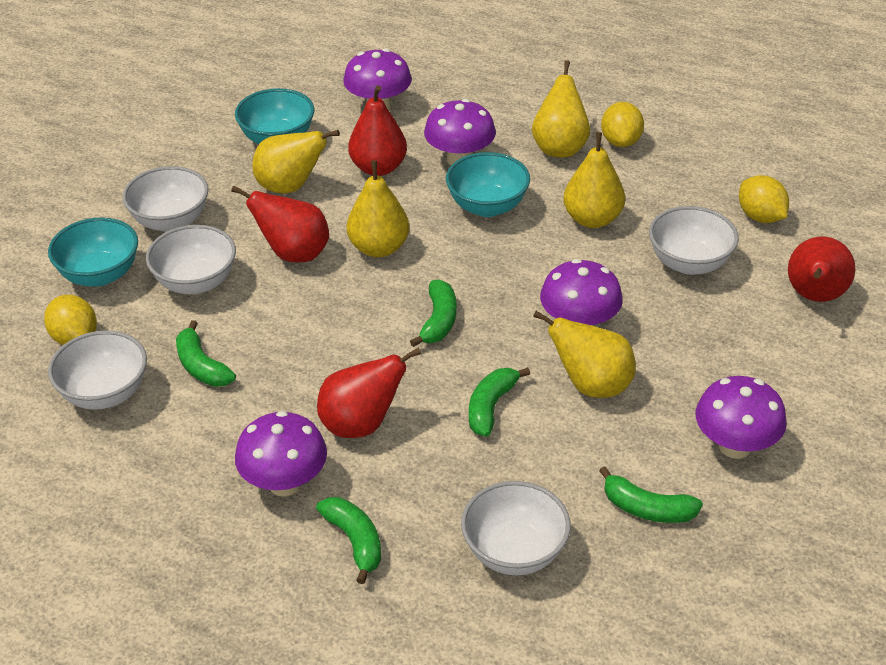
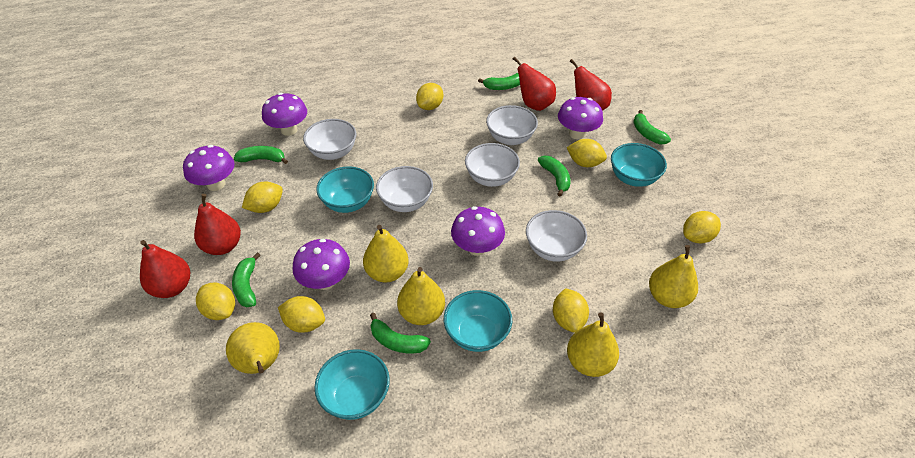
green banana: [176,320,236,387] [316,497,381,584] [410,279,457,347] [469,367,530,437] [599,467,703,523] = 5 -> [232,253,261,307] [234,146,288,164] [370,313,431,354] [478,73,520,90] [538,156,570,197] [633,110,671,144] = 6
turquoise bowl: [48,217,138,287] [235,88,314,144] [446,152,530,217] = 3 -> [314,349,390,420] [316,166,374,213] [444,290,512,352] [611,143,667,187] = 4
yellow lemon: [44,295,97,345] [601,102,644,147] [739,175,789,223] = 3 -> [196,282,235,320] [242,182,283,213] [278,296,325,333] [416,83,443,110] [553,288,589,333] [567,139,607,167] [683,211,721,243] = 7

